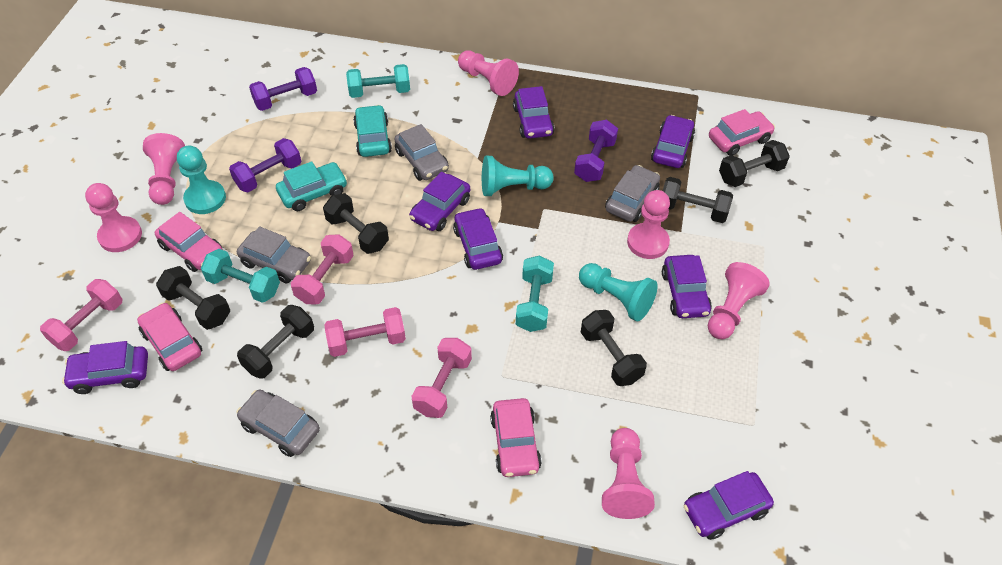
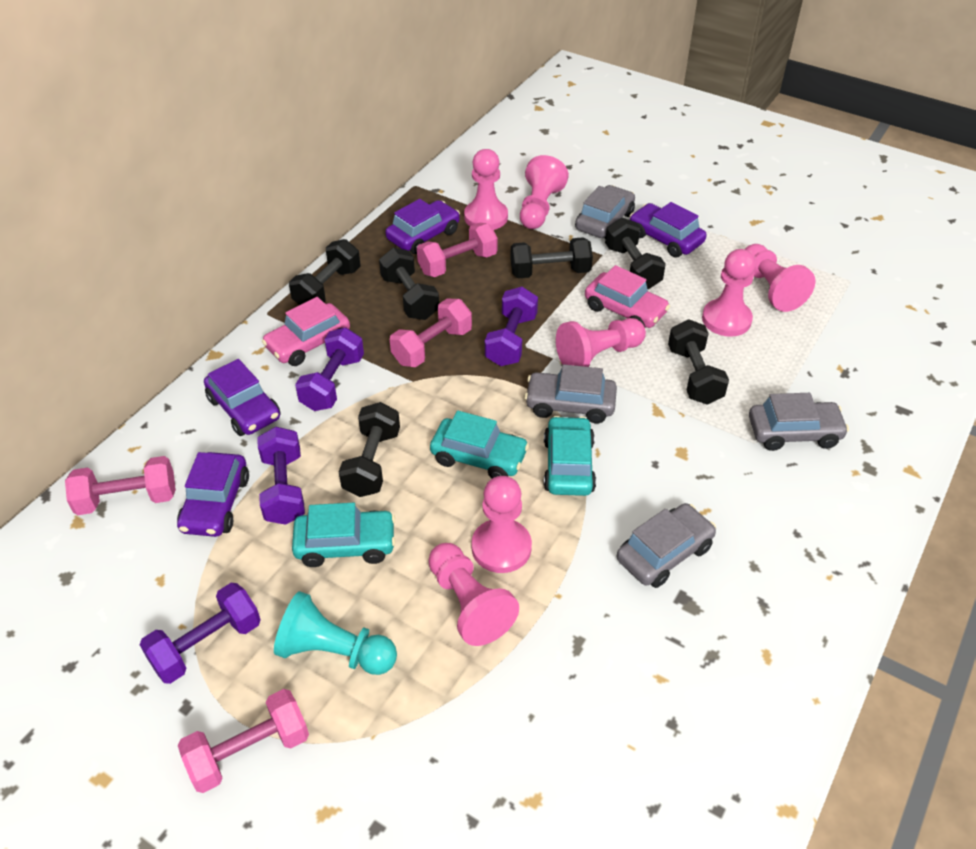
pink car: [137,303,202,371] [155,212,223,272] [490,398,542,477] [709,109,775,156] = 4 -> [262,297,350,366] [585,265,670,328] = 2
pink pawn: [85,183,142,252] [143,133,185,205] [458,50,519,96] [602,428,655,519] [627,190,670,259] [708,262,770,339] = 6 -> [428,543,519,646] [464,149,508,230] [471,476,532,573] [520,155,569,229] [556,318,646,367] [702,249,756,337] [745,244,815,312] = 7
purple car: [62,341,148,394] [409,172,470,231] [453,208,503,270] [513,86,554,139] [651,115,695,168] [662,255,712,318] [684,471,774,540] = 7 -> [177,452,249,537] [204,359,281,436] [385,199,460,254] [629,202,707,258] = 4
purple dumbbell: [229,138,301,192] [249,67,317,111] [574,120,618,182] = 3 -> [140,583,261,684] [257,427,305,525] [295,328,364,411] [485,287,538,366] = 4
turquoise car: [276,161,347,211] [353,105,392,157] = 2 -> [292,503,396,567] [430,411,529,478] [544,416,596,496] = 3
turquoise dumbbell: [201,249,280,303] [346,64,410,98] [516,255,554,332] = 3 -> none = 0
turquoise pawn: [177,146,226,214] [482,156,554,196] [579,263,658,321] = 3 -> [274,591,397,675] = 1

